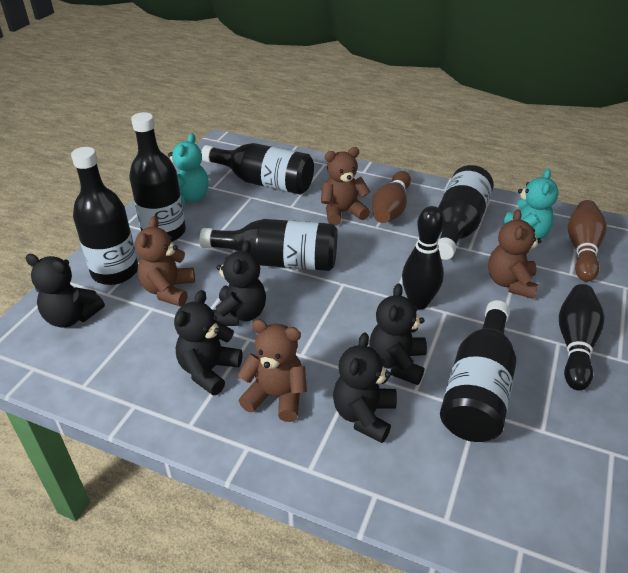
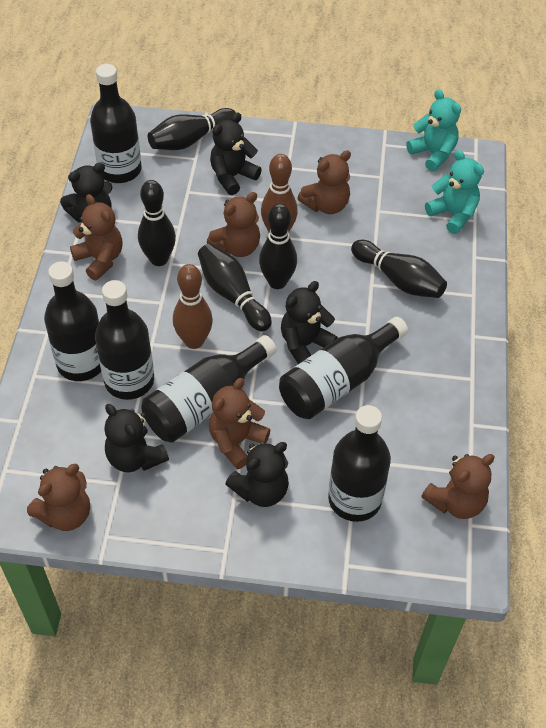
black bowling pin: [402,206,444,309] [559,284,605,391] = 2 -> [138,180,176,266] [148,108,236,150] [198,243,272,331] [259,204,297,289] [351,240,447,298] = 5
brown teddy bear: [135,216,195,307] [238,319,307,422] [321,147,370,226] [488,209,542,299] = 4 -> [27,464,90,531] [70,194,123,280] [207,192,260,257] [209,378,270,469] [298,150,351,214] [421,454,495,519] = 6

